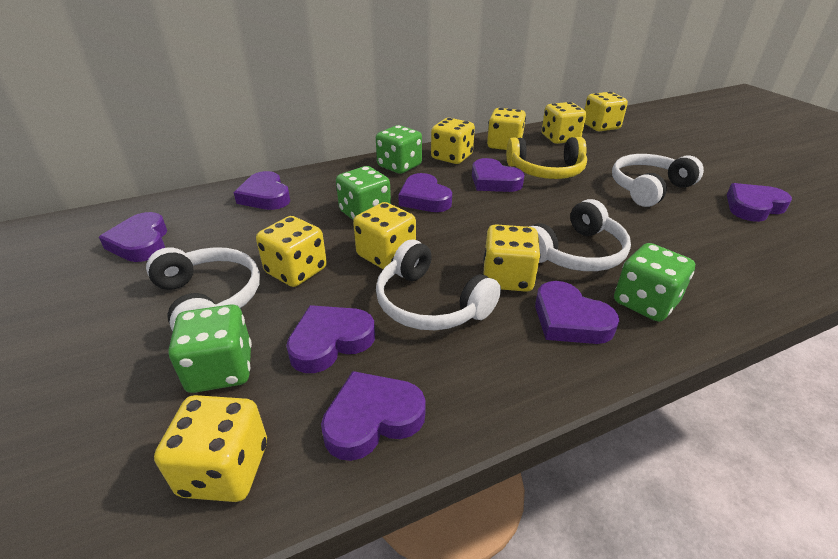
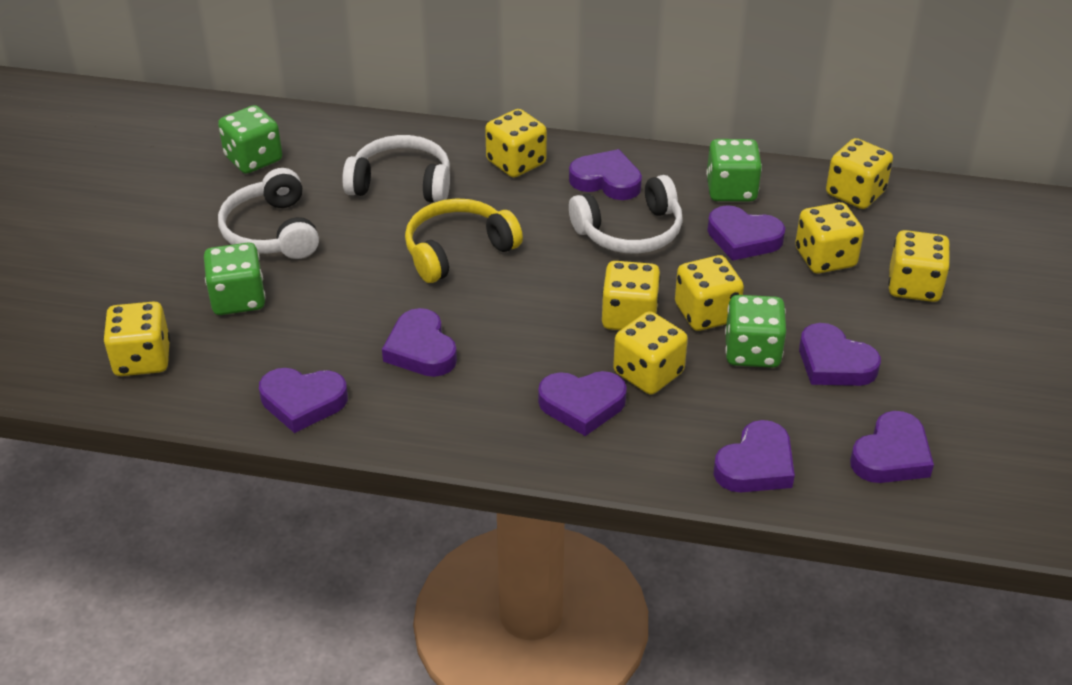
white headphones: [146,247,260,331] [376,240,501,330] [529,199,631,271] [612,154,704,207] = 4 -> [218,168,319,259] [342,135,450,202] [569,175,683,253] = 3

